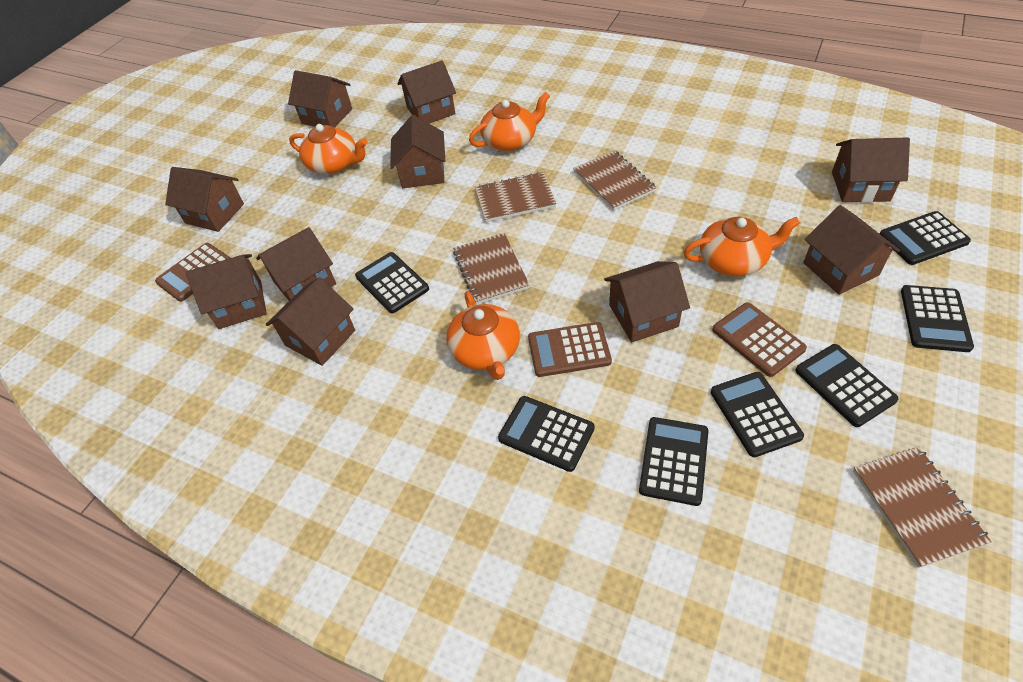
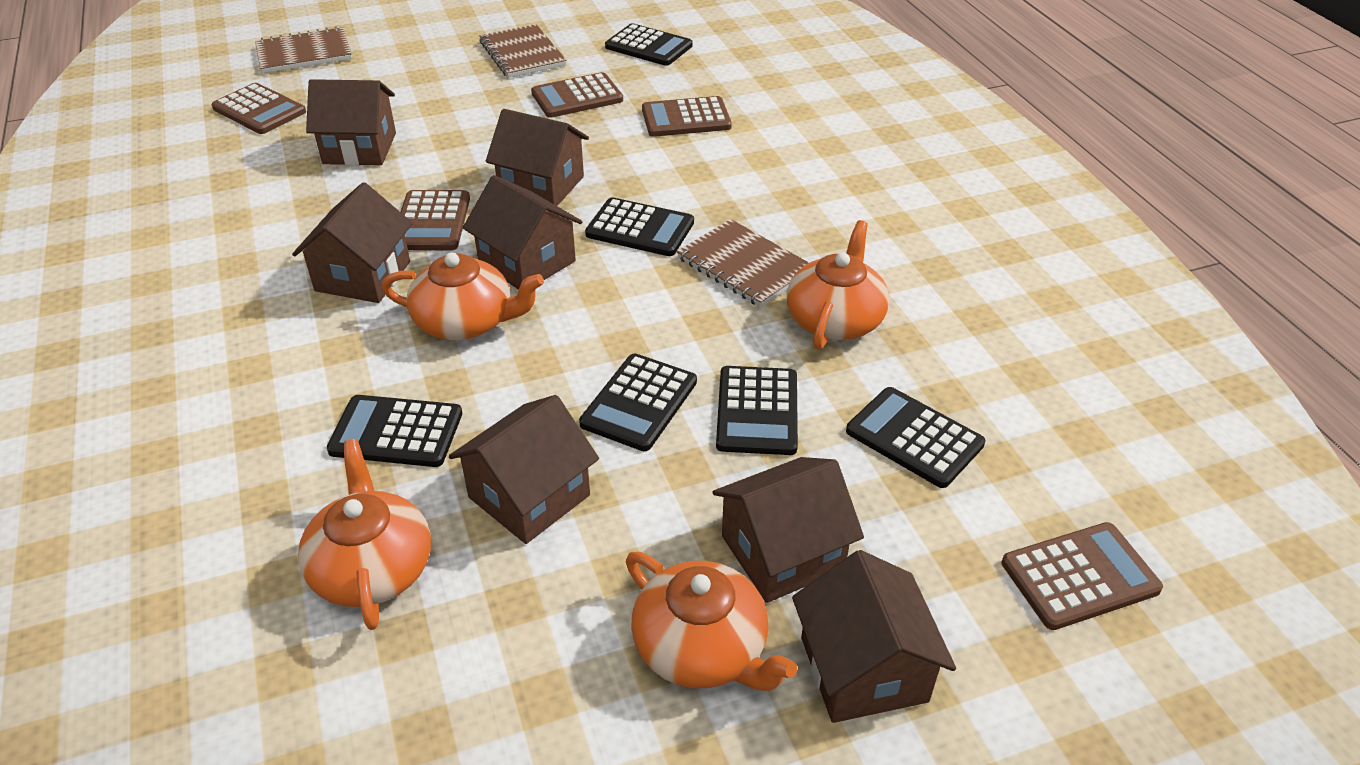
black calculator: [355,252,429,313] [498,396,595,472] [639,417,709,506] [711,372,804,457] [795,344,899,427] [879,211,971,265] [901,285,974,352] = 7 -> [327,395,462,467] [579,353,697,451] [585,197,694,256] [605,23,693,66] [716,366,798,455] [846,387,985,488] = 6
brown calculator: [155,243,230,302] [528,322,612,377] [712,302,807,377] = 3 -> [212,83,306,134] [401,190,470,250] [531,72,623,118] [642,96,732,137] [1002,522,1163,630] = 5
brown house: [165,167,244,232] [186,254,267,329] [256,227,336,301] [266,277,355,366] [288,70,352,127] [390,115,445,188] [397,60,456,124] [604,261,690,342] [803,205,900,295] [832,137,910,203] = 10 -> [292,182,413,303] [306,79,396,166] [449,395,599,544] [463,175,582,290] [486,109,589,206] [712,457,864,603] [792,550,956,723] = 7
brown notebook: [453,233,529,305] [475,172,556,222] [573,150,656,210] [853,447,992,568] = 4 -> [255,26,352,73] [479,24,566,78] [677,219,809,307] = 3

